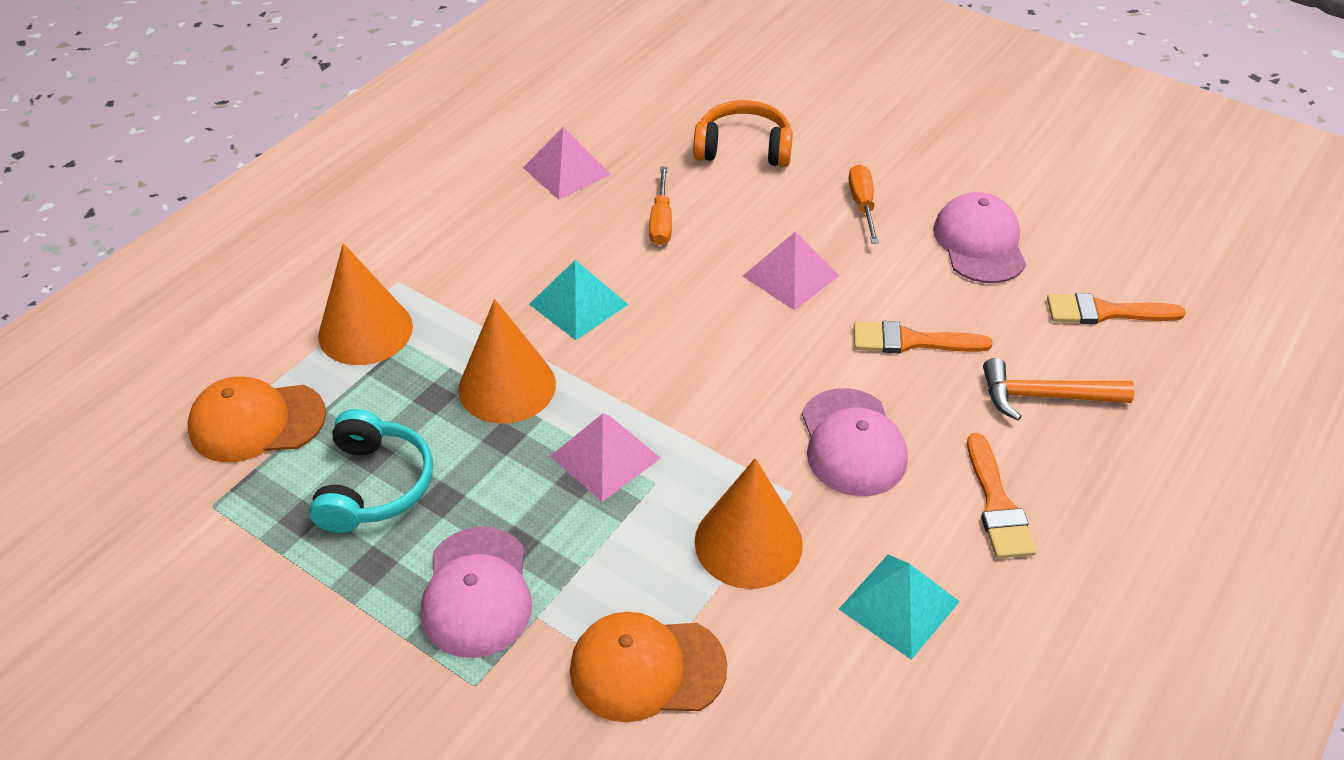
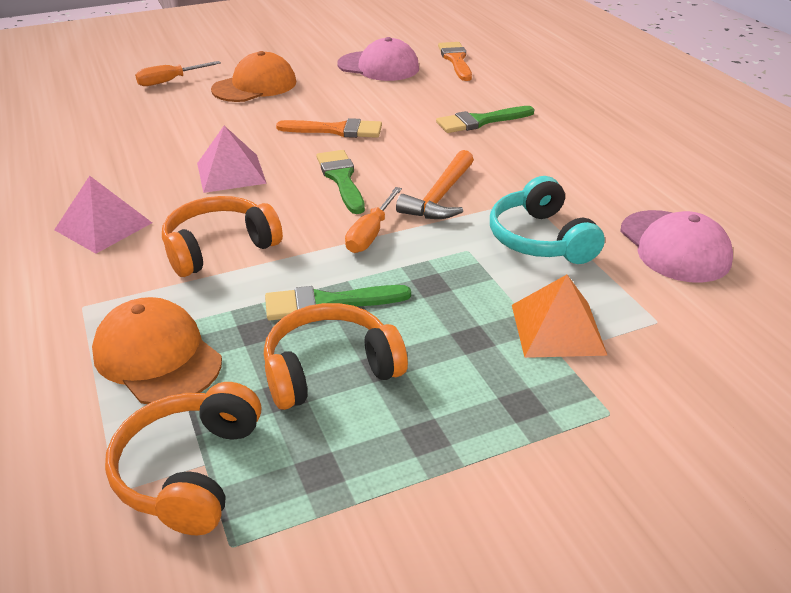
green brush: none = 0 -> [265,285,411,320] [316,150,365,214] [436,106,534,133] = 3
orange brush: [854,321,993,353] [967,433,1036,558] [1047,293,1186,324] = 3 -> [276,118,382,138] [438,42,472,81] = 2
orange cone: [318,243,413,365] [458,299,556,424] [694,458,803,589] = 3 -> none = 0
orange headphones: [693,100,793,167] = 1 -> [105,382,261,535] [162,196,283,277] [264,303,408,410] = 3
orange pyramid: none = 0 -> [512,275,608,358] = 1
pink cap: [421,527,532,658] [802,388,908,496] [933,192,1026,283] = 3 -> [337,37,419,81] [620,210,733,283] = 2
pink pyramid: [523,127,611,200] [550,413,661,502] [743,231,840,310] = 3 -> [54,176,152,254] [197,126,267,193] = 2
turquoise pyramid: [529,260,628,340] [839,555,960,660] = 2 -> none = 0

